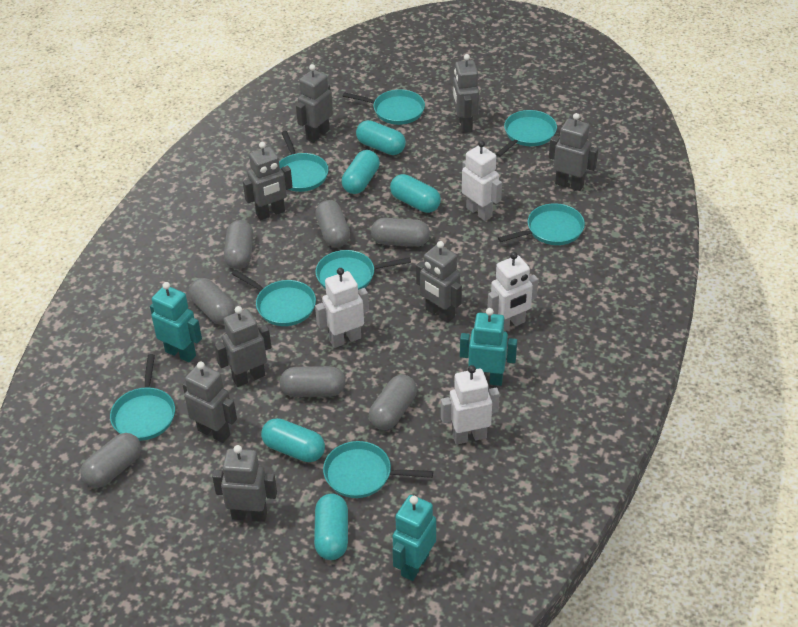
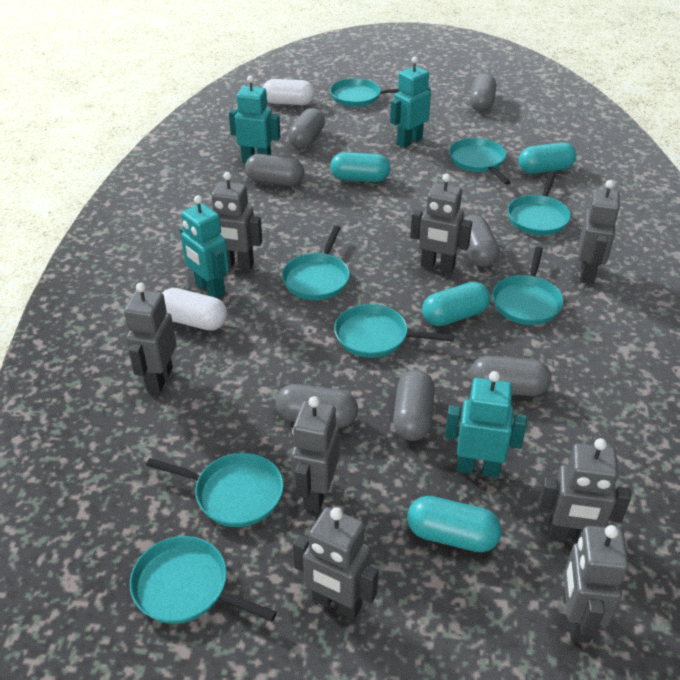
turquoise capsule: [261,418,325,462] [314,494,348,560] [342,150,380,194] [356,120,406,155] [390,174,441,213] = 5 -> [330,152,391,182] [407,496,502,552] [422,282,490,326] [519,142,576,174] = 4
turquoise robot: [150,282,202,363] [392,495,436,581] [460,308,517,386] = 3 -> [180,195,229,298] [229,75,280,163] [390,57,431,148] [445,371,527,478] = 4
white capsule: none = 0 -> [162,288,227,331] [262,79,315,105] = 2
white robot: [315,268,369,348] [441,365,500,445] [462,141,502,221] [488,252,538,331] = 4 -> none = 0

